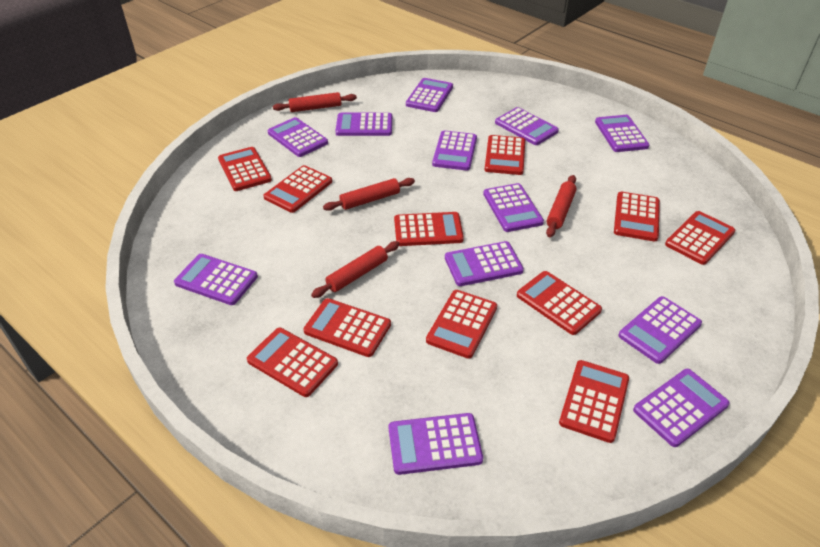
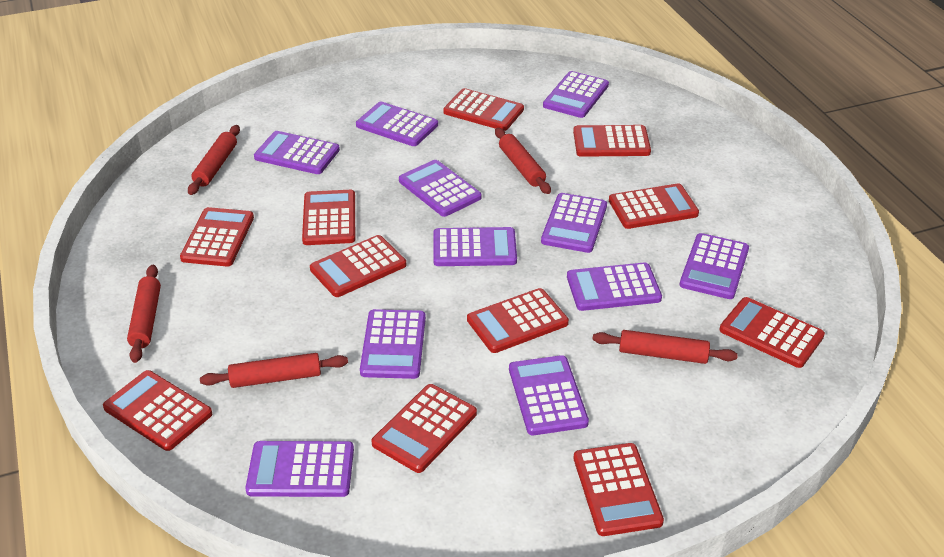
purple calculator: [174,254,258,305] [267,117,328,157] [336,113,392,136] [388,413,483,475] [406,78,453,112] [432,130,477,171] [445,241,524,286] [483,183,544,232] [495,107,559,145] [595,115,650,152] [618,296,702,364] [633,369,730,447] = 12 -> [245,441,354,497] [254,131,340,174] [356,102,438,146] [360,309,426,379] [399,160,482,217] [433,227,517,266] [509,355,589,435] [541,193,607,253] [543,71,609,118] [567,262,662,311] [680,233,749,299] = 11
red rolling pin: [273,92,357,112] [311,241,400,298] [323,178,415,211] [546,175,576,237] = 4 -> [127,265,161,363] [188,125,240,195] [200,353,348,388] [495,128,551,194] [592,330,738,364] = 5

